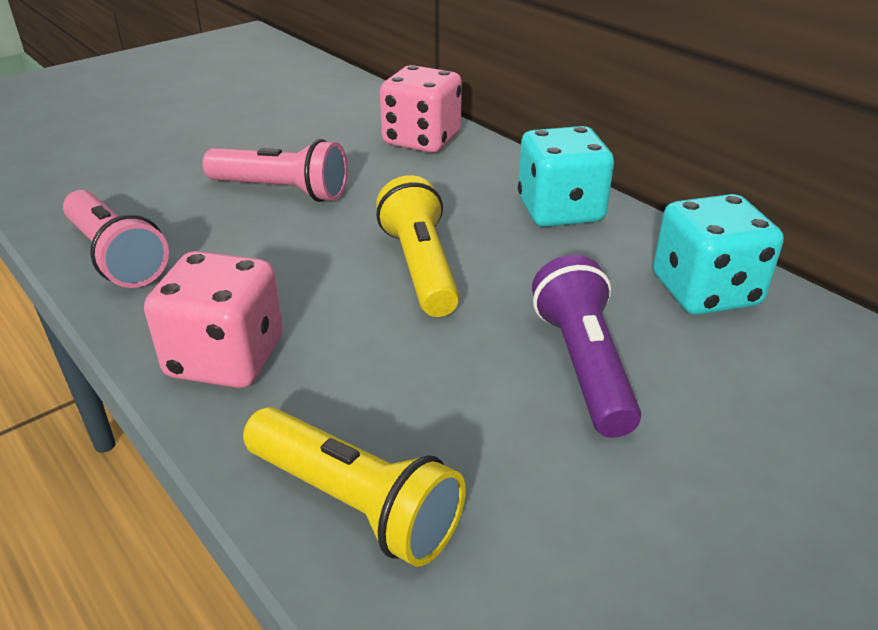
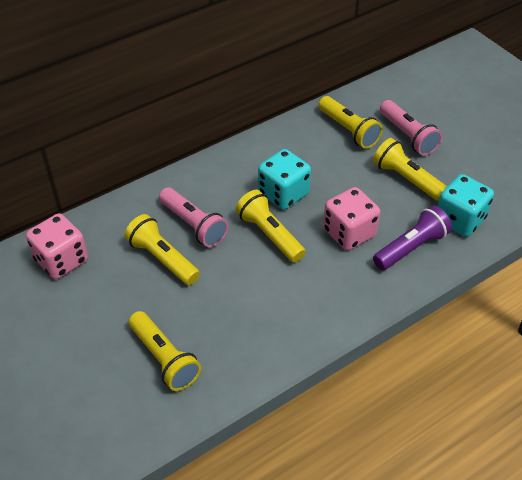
yellow flashlight: [243,407,465,567] [376,175,459,317] = 2 -> [124,214,200,285] [129,311,201,391] [236,190,306,263] [318,96,383,149] [373,138,447,201] = 5

